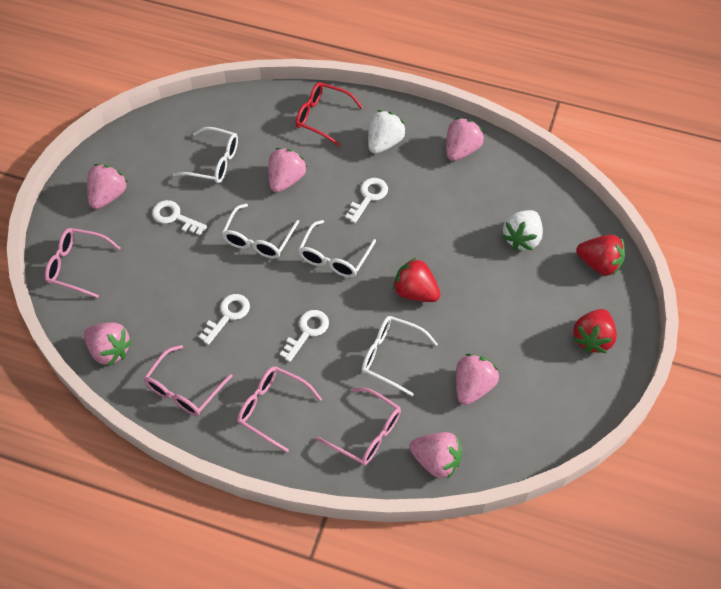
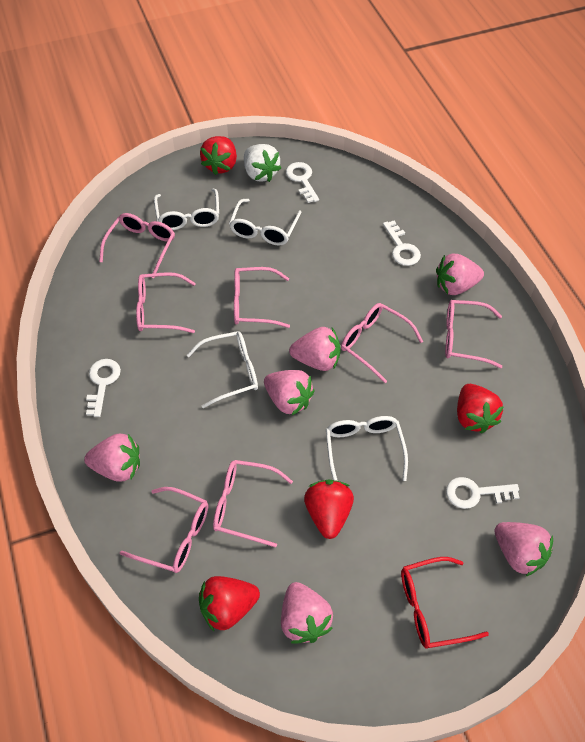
pink glasses: [45,228,121,298] [144,345,233,416] [237,366,322,452] [316,388,401,465] = 4 -> [99,213,175,278] [120,487,208,573] [136,272,196,333] [213,460,293,548] [234,267,290,328] [341,303,423,383] [445,300,502,368] = 7
red strawberry: [393,258,441,302] [573,309,617,353] [576,235,625,276] = 3 -> [199,576,260,631] [200,136,237,175] [304,479,354,539] [457,384,504,433] = 4
white strawberry: [368,110,406,154] [502,210,543,250] = 2 -> [244,144,281,182] = 1

